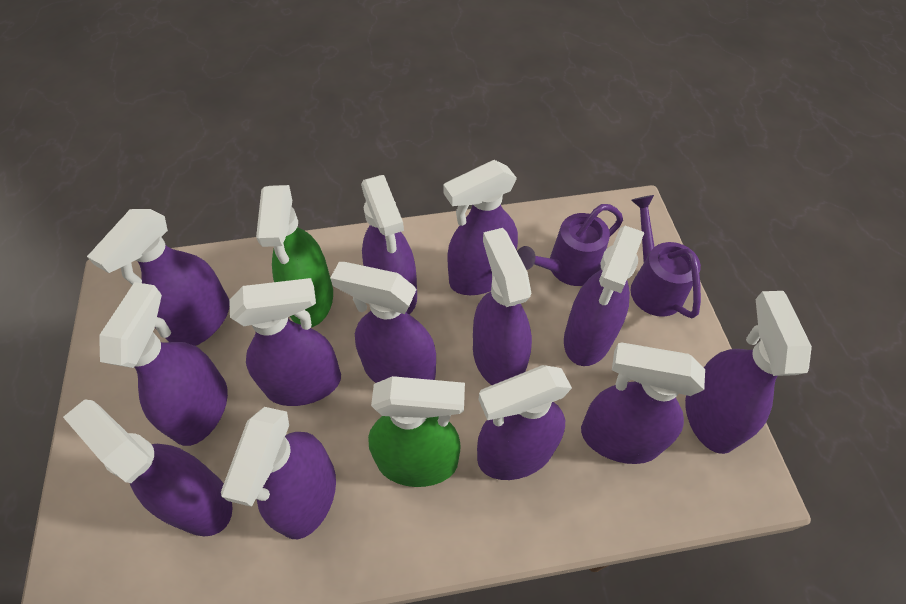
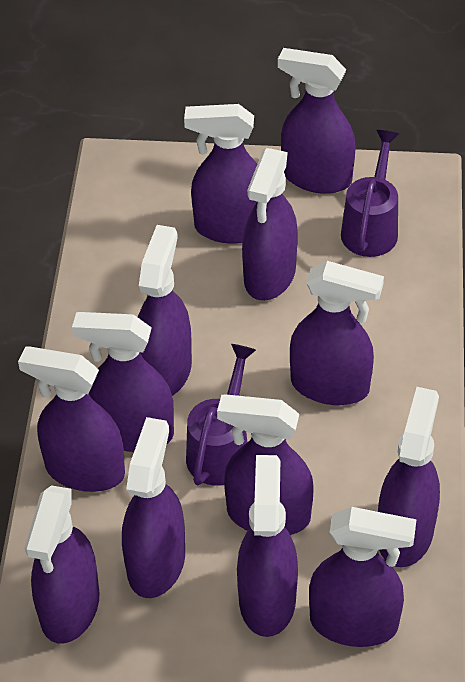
green spray bottle: [256,185,333,327] [368,376,465,487] = 2 -> none = 0

